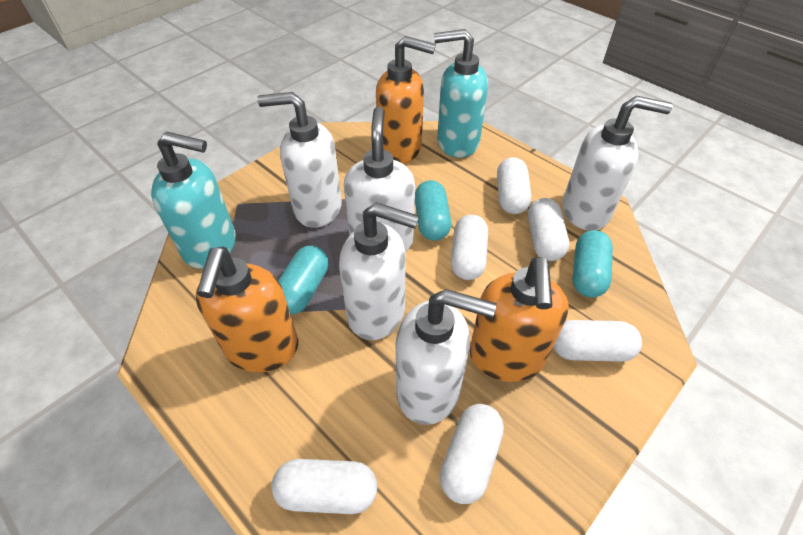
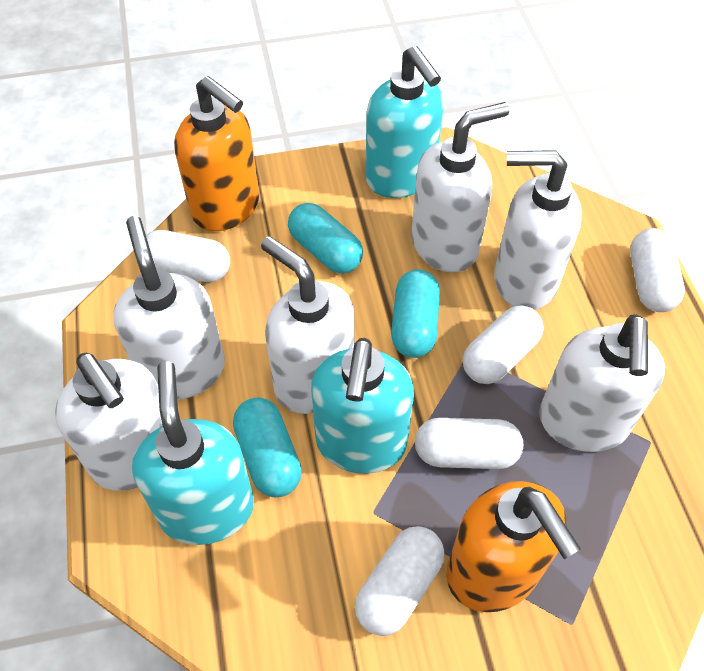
orange soap dispenser: [196,247,298,372] [376,36,436,164] [470,256,568,382] = 3 -> [174,76,259,231] [446,481,581,612] = 2
turquoise soap dispenser: [151,131,236,269] [434,29,488,158] = 2 -> [132,361,254,545] [311,338,414,474] [365,46,444,198] = 3
white capsule: [271,459,377,514] [440,404,504,504] [451,215,488,280] [497,157,531,214] [528,198,569,261] [553,320,642,362] = 6 -> [146,230,230,282] [355,526,444,636] [415,418,523,469] [463,306,544,384] [630,228,685,312] = 5
white soap dispenser: [257,92,342,228] [339,202,419,340] [344,107,415,252] [396,289,496,425] [563,96,673,231] = 5 -> [55,353,163,491] [113,216,225,400] [261,236,355,414] [411,102,510,272] [494,150,582,310] [539,314,665,452] = 6

